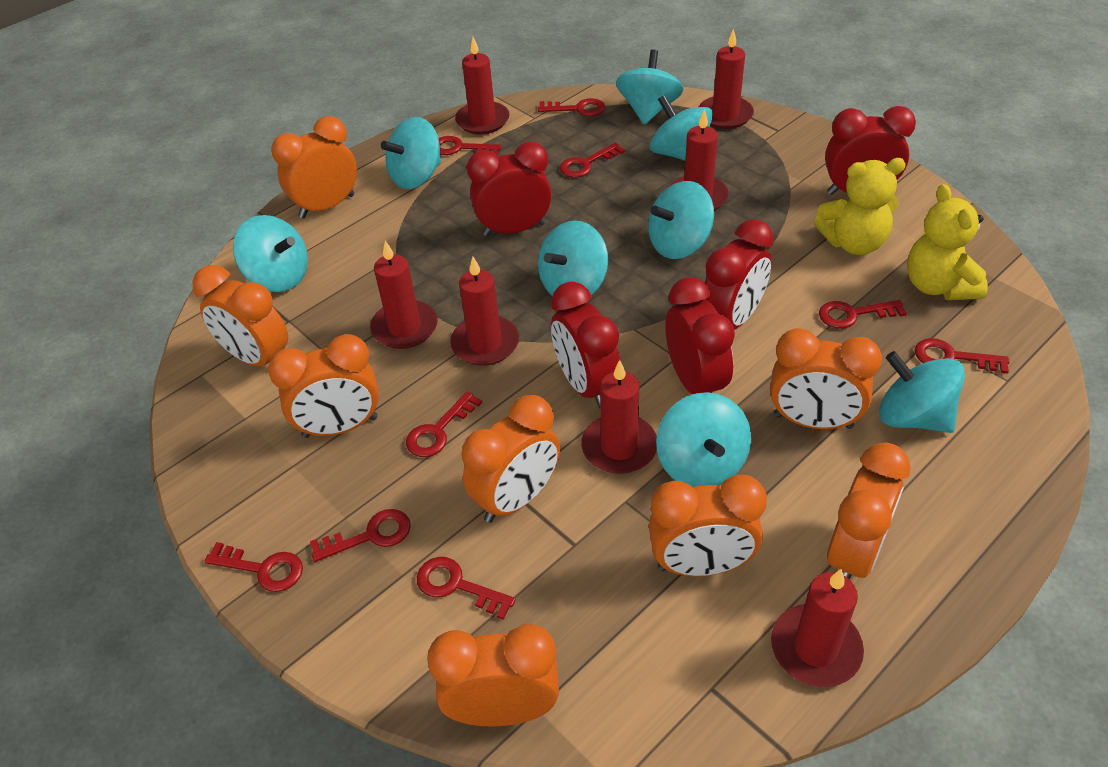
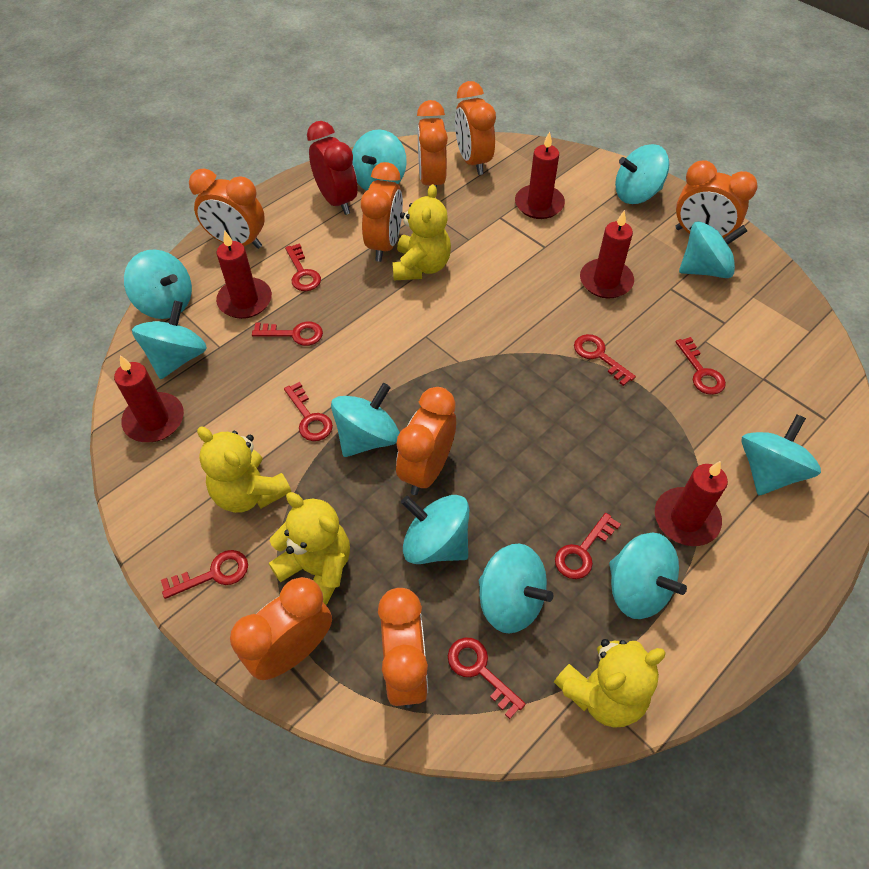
red candle: [370,241,438,349] [450,256,519,366] [455,37,509,134] [581,360,657,474] [669,109,729,211] [699,29,754,129] [771,569,864,687] = 7 -> [114,355,184,442] [216,230,272,319] [515,131,565,219] [580,210,634,298] [655,461,728,546] = 5
red clock: [467,141,552,236] [551,282,620,409] [666,277,735,394] [704,219,774,330] [825,106,916,195] = 5 -> [307,121,358,215] = 1
red key: [204,542,303,592] [310,509,411,562] [406,391,482,457] [417,557,516,620] [439,136,501,155] [538,98,605,116] [560,142,625,178] [819,300,906,329] [915,338,1010,374] = 9 -> [161,550,248,599] [252,322,323,346] [284,382,333,441] [285,243,321,291] [448,637,526,719] [555,513,621,579] [574,334,636,386] [676,337,726,395] = 8
turquoise spinning top: [233,215,308,292] [381,117,441,189] [538,221,608,296] [616,49,683,125] [648,181,714,259] [650,95,713,161] [656,392,751,487] [879,351,965,433] = 8 -> [124,249,192,319] [132,300,207,379] [331,383,400,457] [352,129,407,191] [401,495,469,564] [479,544,553,634] [609,533,687,619] [615,144,669,204] [679,221,747,278] [741,414,821,496] = 10
yellow teddy bear: [814,158,906,255] [907,184,988,300] = 2 -> [197,427,291,513] [269,492,350,605] [392,184,451,280] [554,639,666,728] = 4

